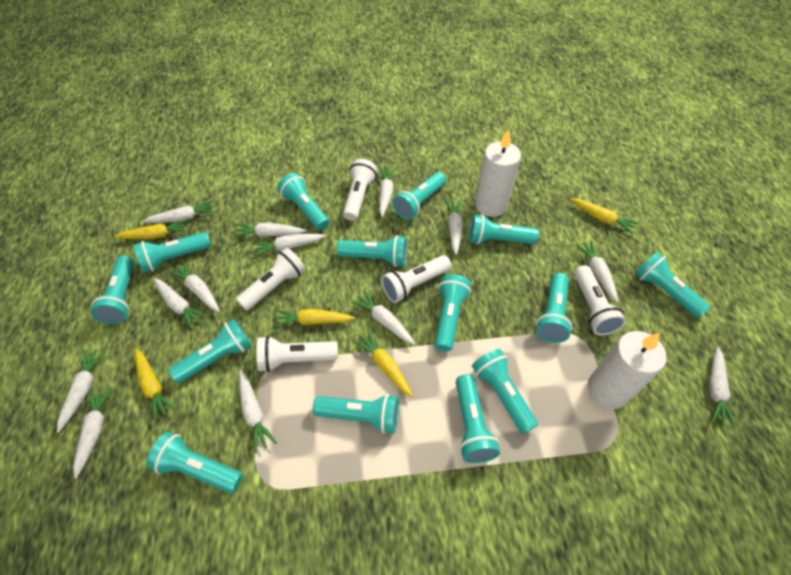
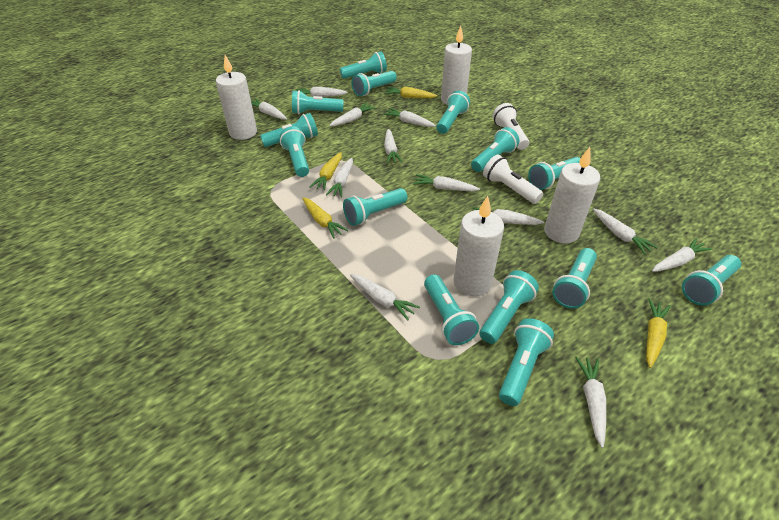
white candle: [475,129,521,217] [587,331,667,409] = 2 -> [216,55,257,140] [441,26,472,105] [454,196,504,296] [544,147,600,244] = 4
white carrot: [57,349,106,433] [73,387,113,479] [143,200,216,223] [153,278,208,330] [168,261,220,312] [233,223,306,238] [239,370,277,453] [252,234,326,257] [351,290,415,345] [379,167,396,217] [445,200,463,255] [576,241,619,303] [709,347,736,429] = 13 -> [251,98,287,120] [296,87,348,97] [326,158,353,197] [329,103,376,126] [350,274,420,320] [383,108,436,127] [384,129,402,163] [413,174,480,191] [473,207,544,225] [575,356,606,448] [593,208,657,255] [652,238,712,272] = 12
white flashlight: [236,248,306,311] [257,336,338,372] [343,159,377,221] [381,255,451,303] [574,265,626,336] = 5 -> [483,155,543,204] [493,103,529,150] = 2
yellow carrot: [114,219,188,239] [135,348,176,422] [273,309,355,327] [352,330,413,397] [570,198,639,234] = 5 -> [302,197,348,238] [310,152,342,190] [385,87,437,98] [646,299,671,368] = 4

